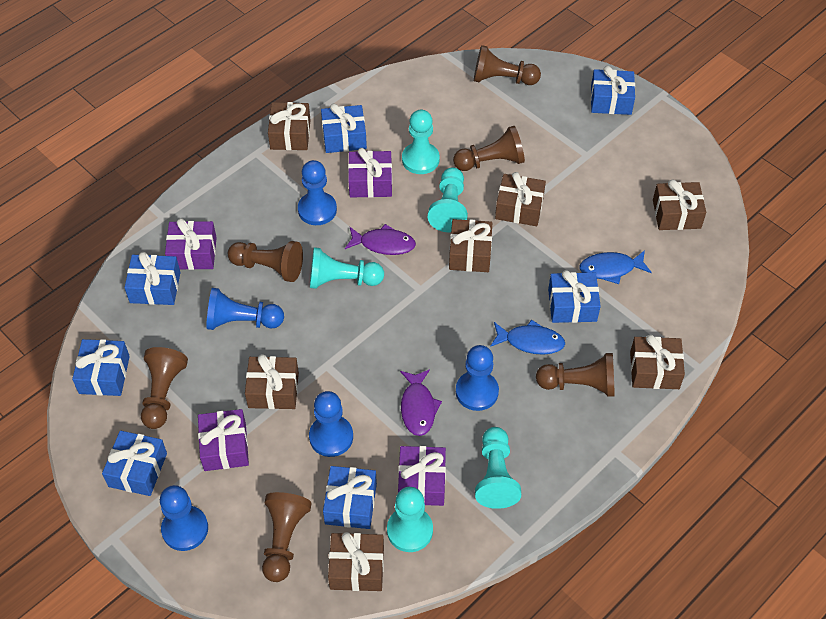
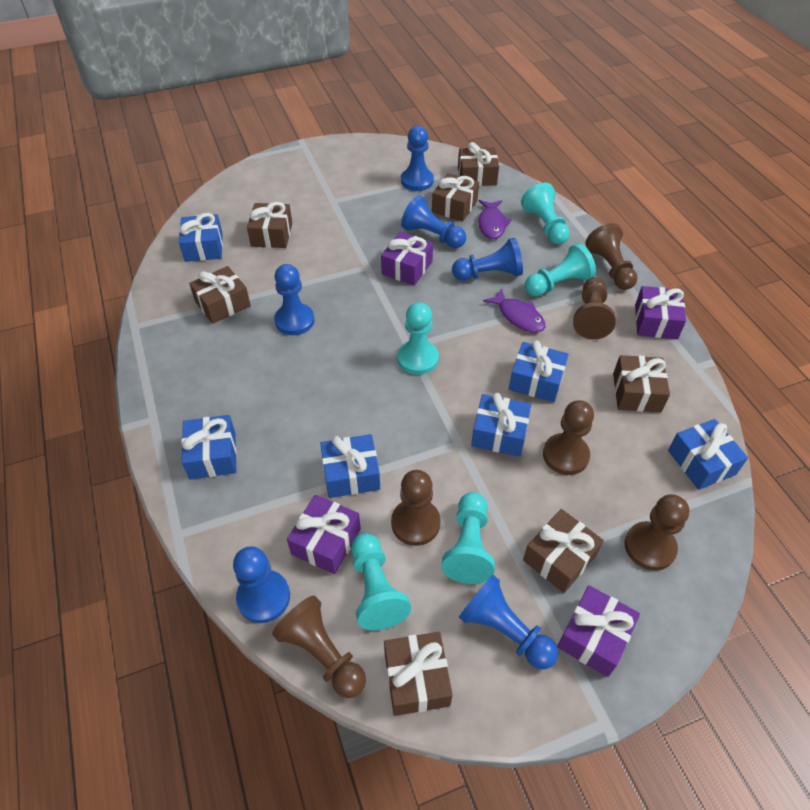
blue fish: [490,320,565,355] [579,250,652,284] = 2 -> none = 0
blue gift: [72,339,130,396] [102,431,167,496] [124,252,181,305] [321,104,367,153] [323,466,377,529] [548,270,601,323] [591,66,635,115] = 7 -> [179,213,223,262] [181,415,237,480] [320,434,380,498] [471,393,531,457] [509,341,569,402] [668,419,748,490] = 6
blue pawn: [160,485,208,551] [206,288,284,330] [298,160,337,225] [309,391,353,457] [456,345,499,411] = 5 -> [233,546,290,623] [274,264,315,335] [401,126,434,191] [401,195,466,248] [452,238,523,281] [459,575,559,670] = 6

